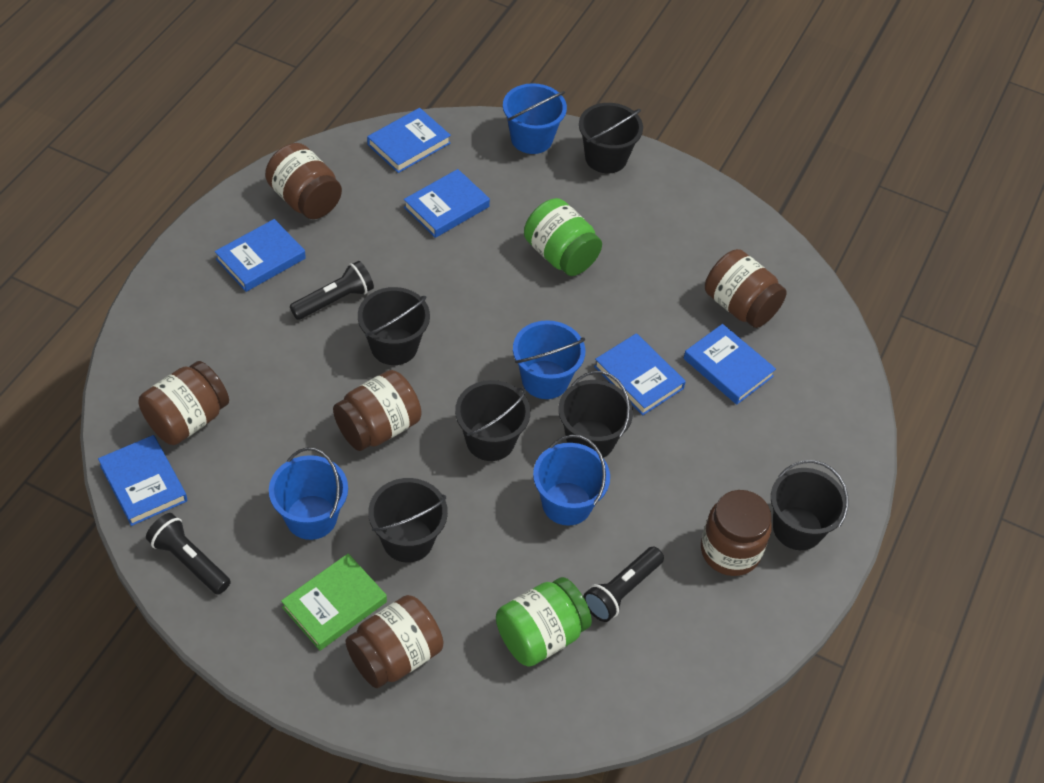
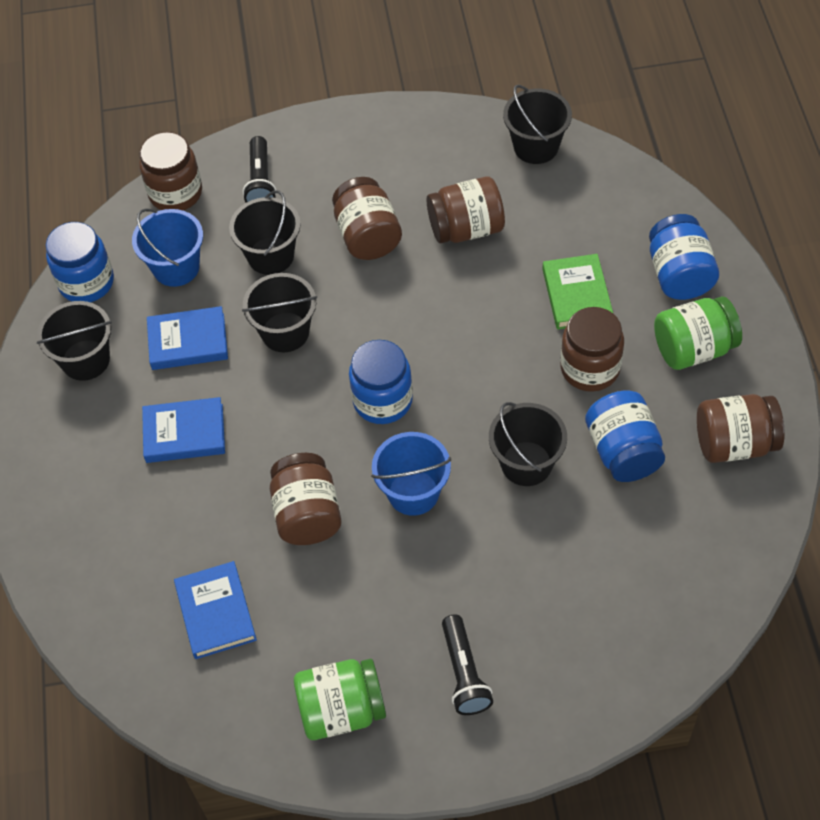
black bucket: [358,287,430,365] [368,478,448,563] [455,380,530,461] [559,371,633,458] [579,103,643,173] [771,460,848,550] = 6 -> [37,301,112,381] [229,190,301,275] [242,273,317,352] [489,402,567,486] [503,85,572,164] = 5
black flashlight: [146,513,231,595] [290,261,374,320] [583,547,664,622] = 3 -> [243,136,276,203] [442,615,493,715] = 2
blue book: [98,435,187,526] [215,219,306,292] [367,108,451,173] [404,169,490,238] [594,333,686,415] [684,324,776,405] = 6 -> [142,397,225,463] [147,306,228,370] [174,561,257,659] = 3
blue bucket: [269,447,348,540] [503,83,567,154] [513,320,585,399] [533,435,610,526] = 4 -> [132,208,203,287] [371,432,451,516] = 2
blue jar: none = 0 -> [46,222,114,302] [349,340,413,424] [585,390,665,482] [649,214,719,300] = 4

